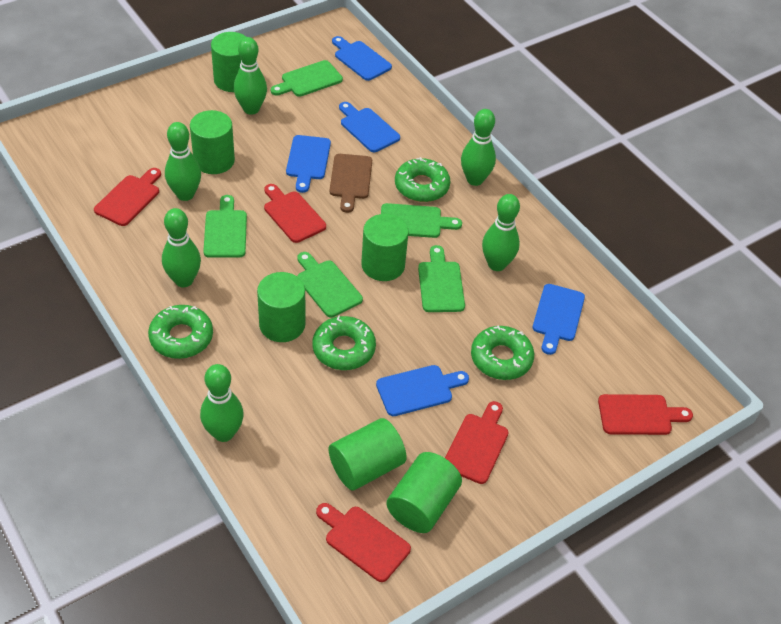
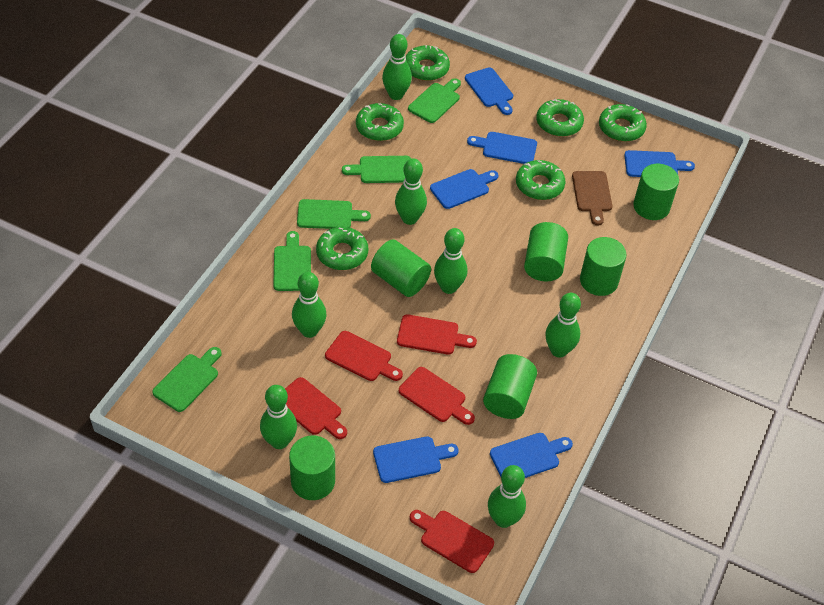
blue cutting board: [286,135,331,193] [332,36,392,81] [339,102,400,152] [376,365,469,416] [533,284,585,355] = 5 -> [373,436,459,483] [430,169,498,209] [465,67,513,115] [467,132,537,164] [490,433,573,478] [624,150,695,177] = 6
green bowling pin: [162,208,201,287] [165,122,201,201] [200,364,244,442] [234,37,267,115] [461,109,496,186] [482,194,520,271] = 6 -> [260,385,297,449] [292,272,327,338] [382,34,412,100] [395,159,427,225] [434,228,467,294] [488,465,526,528] [545,293,581,357] = 7
green donut: [148,305,213,359] [312,315,376,370] [395,157,450,202] [471,325,534,380] = 4 -> [316,227,368,270] [356,103,404,141] [406,45,450,81] [516,160,566,200] [536,99,584,137] [599,104,647,141] = 6

